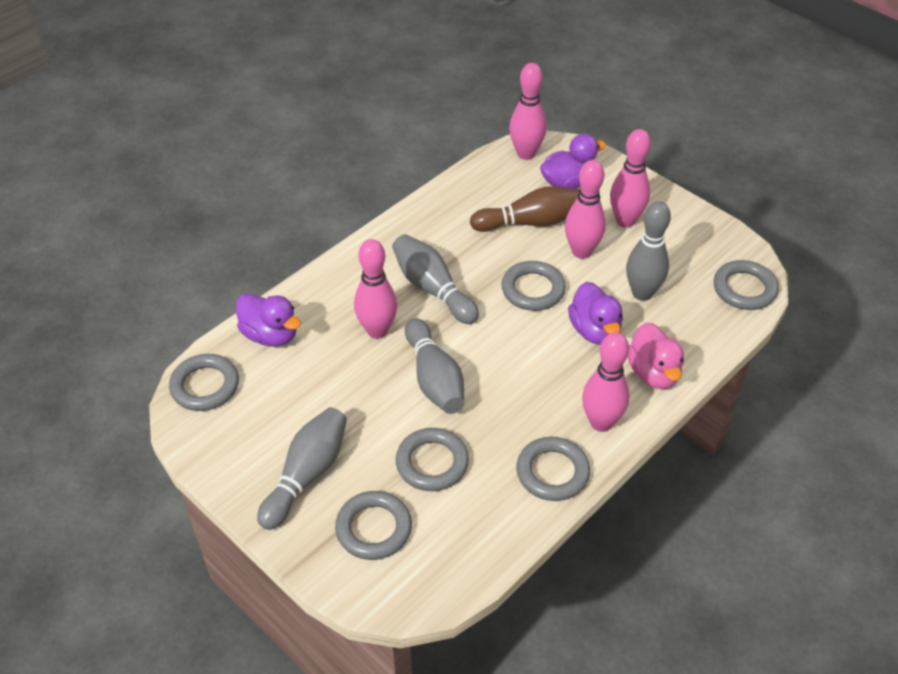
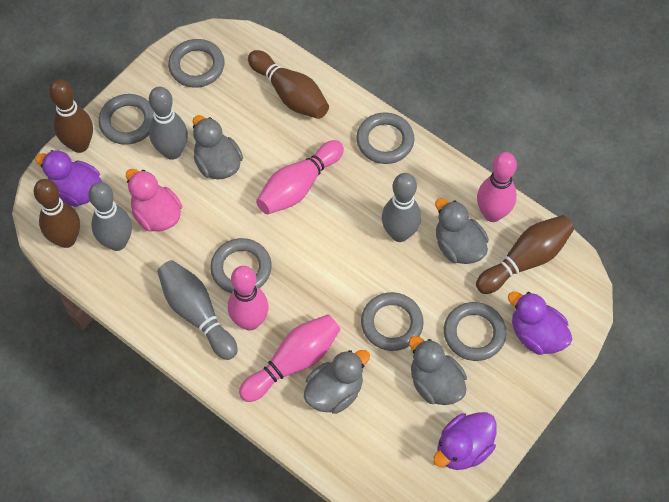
brown bowling pin: [470,186,580,232] = 1 -> [34,179,80,248] [49,79,93,153] [248,50,329,119] [476,215,574,294] = 4
grey duck: none = 0 -> [193,115,243,179] [304,350,370,414] [409,336,467,405] [435,198,489,264] = 4
pink bowling pin: [354,239,397,339] [509,63,547,160] [565,160,606,259] [582,332,630,432] [610,129,651,227] = 5 -> [228,266,269,330] [239,314,341,402] [256,140,344,214] [477,152,517,222] = 4

